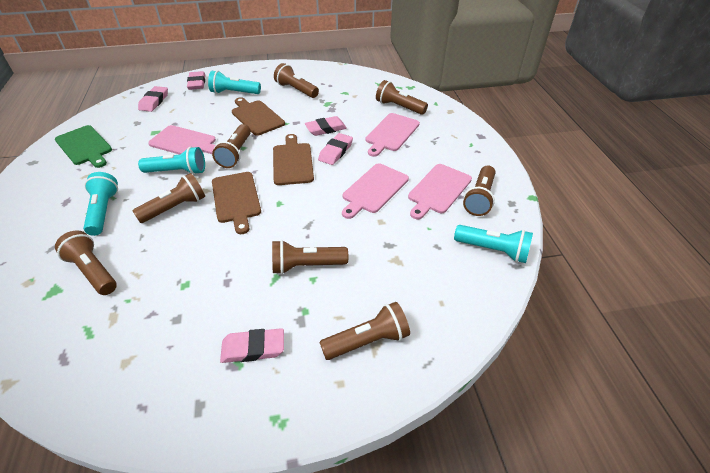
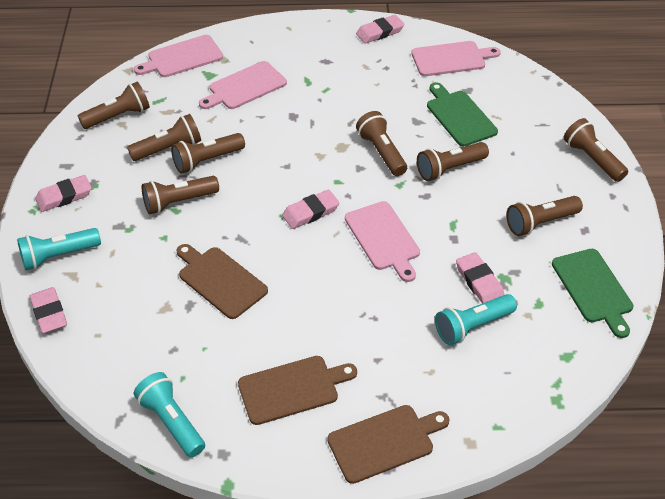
green cutting board: [55,125,112,168] = 1 -> [427,83,498,146] [552,249,634,338] = 2
turquoise flashlight: [83,172,118,236] [138,147,205,175] [208,70,261,94] [454,225,533,263] = 4 -> [17,228,101,271] [134,372,205,457] [435,294,517,345] = 3

